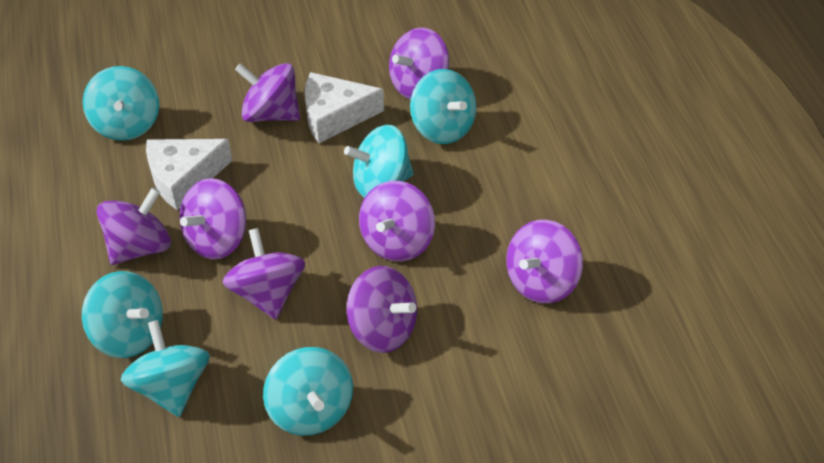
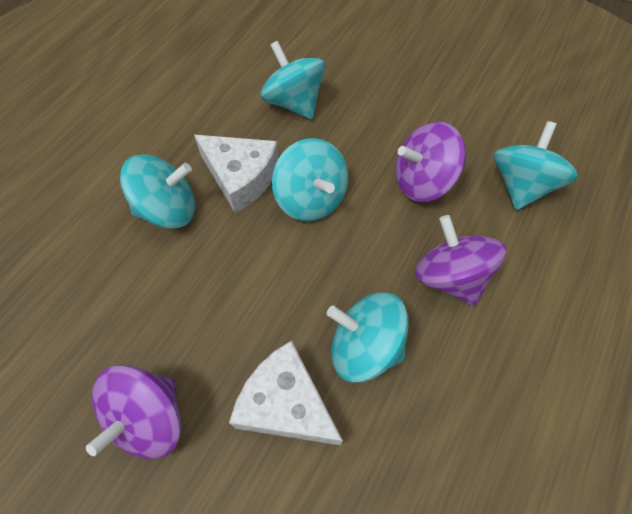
purple spinning top: [96,187,171,265] [180,178,246,259] [222,228,305,320] [235,63,300,122] [347,266,417,353] [359,181,435,261] [389,28,449,99] [506,220,583,304] = 8 -> [86,365,182,459] [395,122,466,202] [415,215,507,306] = 3
turquoise spinning top: [82,271,163,358] [83,66,159,141] [121,320,210,417] [263,347,353,436] [344,125,414,198] [410,69,476,144] = 6 -> [120,154,195,229] [261,41,326,119] [272,138,348,221] [327,292,409,383] [494,121,578,210] = 5

